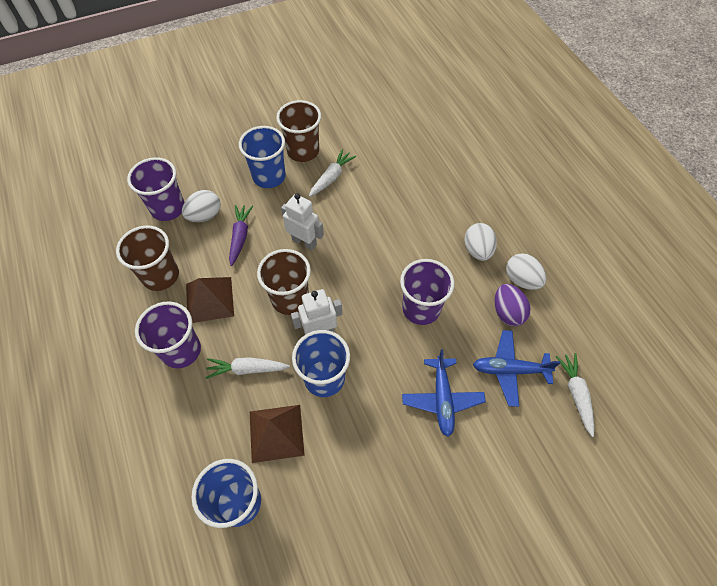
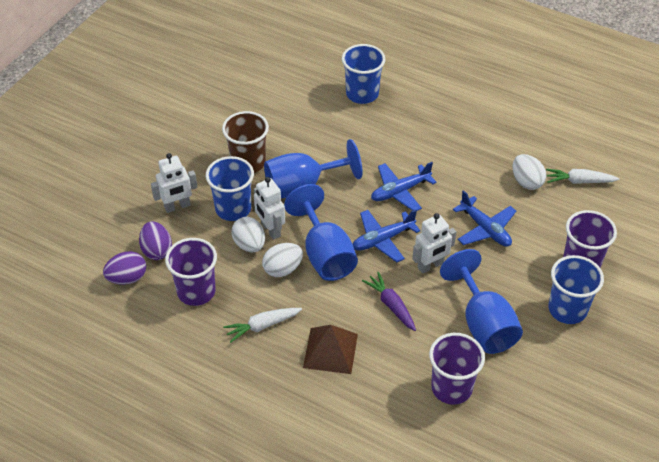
blue goblet: none = 0 -> [264,139,363,198] [284,184,358,281] [440,249,523,354] = 3
blue plane: [402,349,486,437] [473,330,560,407] = 2 -> [353,210,420,262] [371,162,436,211] [453,190,516,247] = 3
brown cup: [116,225,179,291] [257,249,311,315] [276,100,321,162] = 3 -> [222,111,269,173] = 1
brown pyramid: [186,277,234,323] [250,405,305,463] = 2 -> [303,325,358,374] = 1
purple egg: [495,284,531,326] = 1 -> [103,251,146,285] [139,221,172,260] = 2
white carrot: [205,357,290,379] [309,149,356,197] [555,353,594,437] = 3 -> [223,308,302,343] [546,169,620,184] = 2
white robot: [281,193,324,250] [291,289,342,335] = 2 -> [151,153,197,213] [254,177,285,240] [412,213,456,274] = 3

